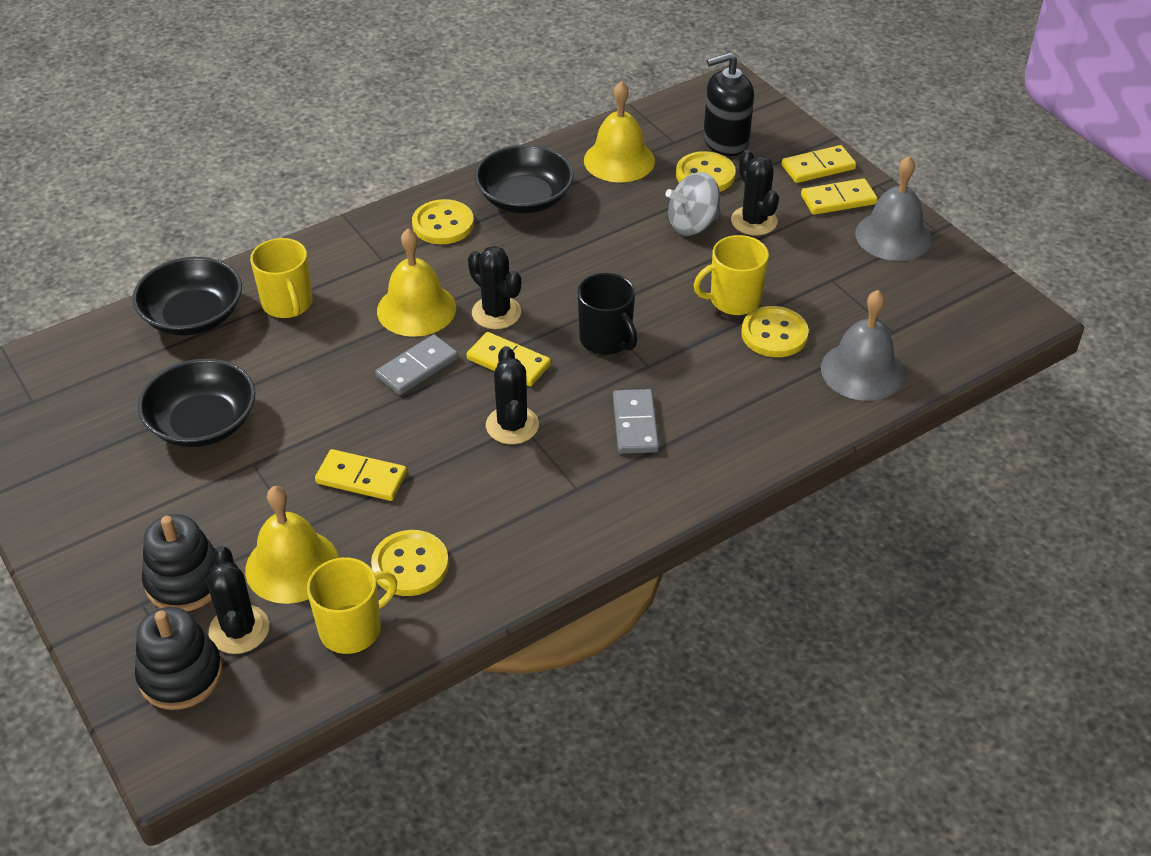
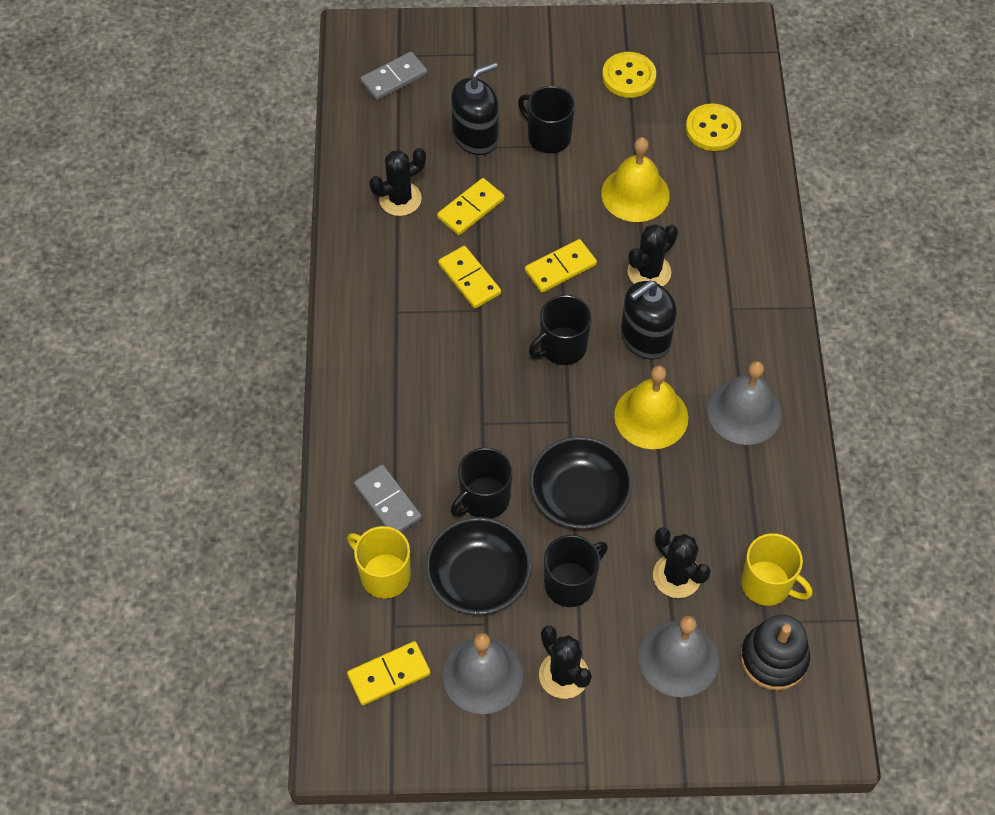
black bowl: [133,257,242,336] [138,358,255,447] [474,145,574,213] = 3 -> [425,517,531,615] [530,436,632,529] = 2
black mug: [577,273,637,355] = 1 -> [451,448,512,519] [518,86,575,154] [529,295,592,365] [544,535,608,607] = 4
black soap dispenser: [703,52,754,156] = 1 -> [451,62,498,155] [621,281,676,359] = 2
black stacking toy: [135,607,223,710] [142,514,215,611] = 2 -> [741,614,810,690] = 1
grey bell: [821,290,904,401] [855,156,931,261] = 2 -> [442,633,523,714] [639,616,719,697] [707,361,782,445] = 3
grey spinning top: [666,172,721,236] = 1 -> none = 0
yellow bell: [245,486,339,604] [377,228,456,337] [584,81,655,182] = 3 -> [601,137,670,222] [614,366,688,449] = 2
yellow button: [371,530,449,596] [412,199,474,244] [676,151,736,192] [741,306,809,357] = 4 -> [602,52,656,98] [686,103,741,151] = 2
yellow mug: [250,238,312,318] [307,557,397,654] [694,235,769,315] = 3 -> [347,526,411,598] [741,533,812,606] = 2

